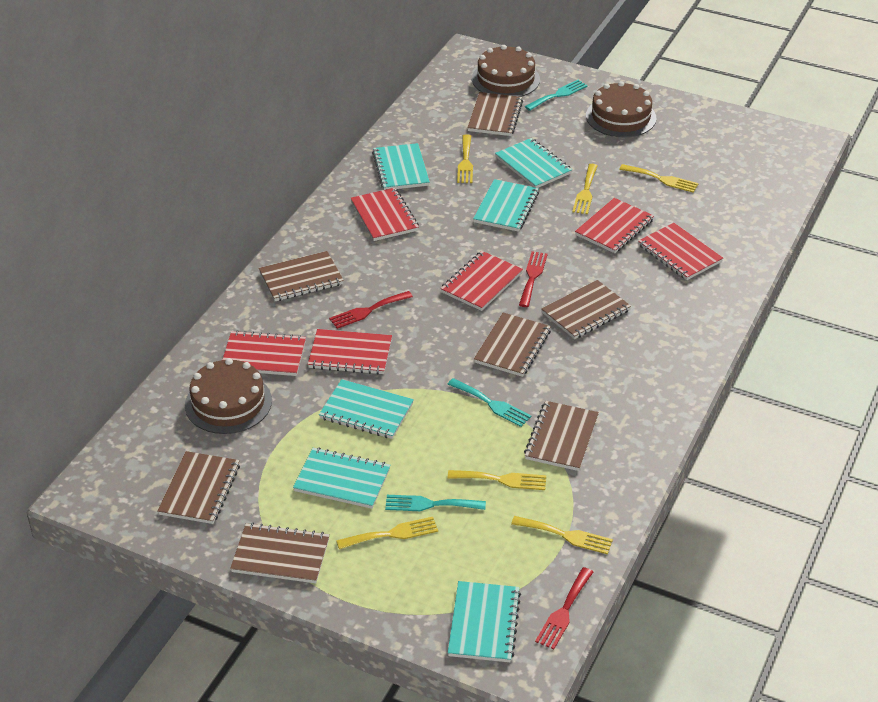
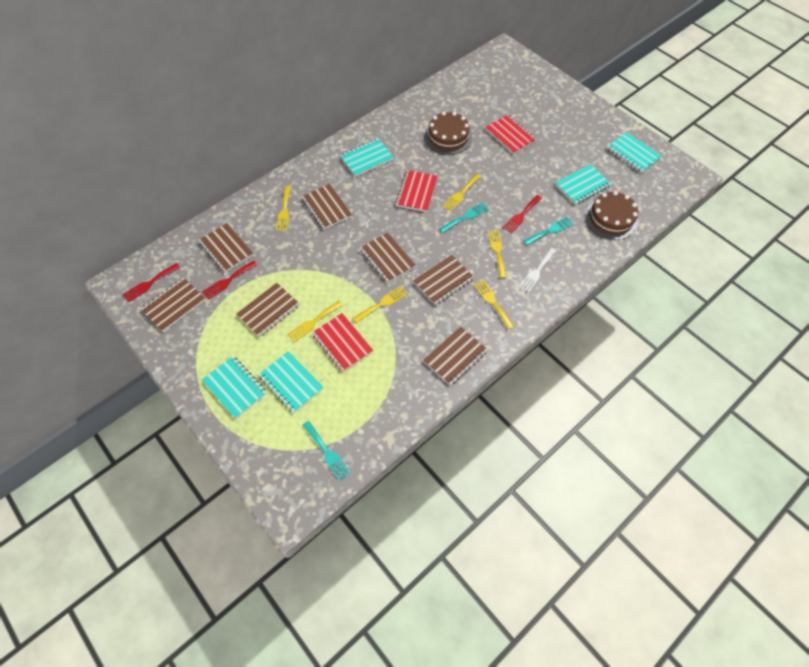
brown cake: [185,358,272,434] [472,45,540,97] [586,81,656,137] = 3 -> [424,112,472,155] [585,191,638,240] = 2
red notebook: [222,330,306,376] [308,329,392,375] [351,188,419,241] [440,251,523,311] [575,198,654,253] [638,223,723,280] = 6 -> [312,313,373,372] [396,170,438,212] [485,115,537,154] = 3
turquoise notebook: [293,447,391,509] [319,379,414,439] [372,143,430,190] [448,581,521,662] [473,179,539,232] [495,138,572,188] = 6 -> [202,356,267,419] [258,351,323,413] [340,138,394,177] [555,164,611,205] [607,132,662,173] = 5
white fork: none = 0 -> [519,248,556,292] = 1

